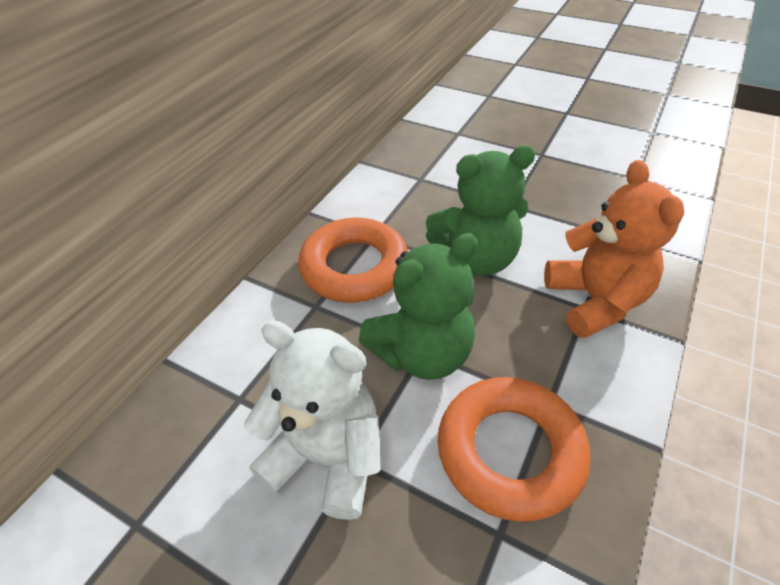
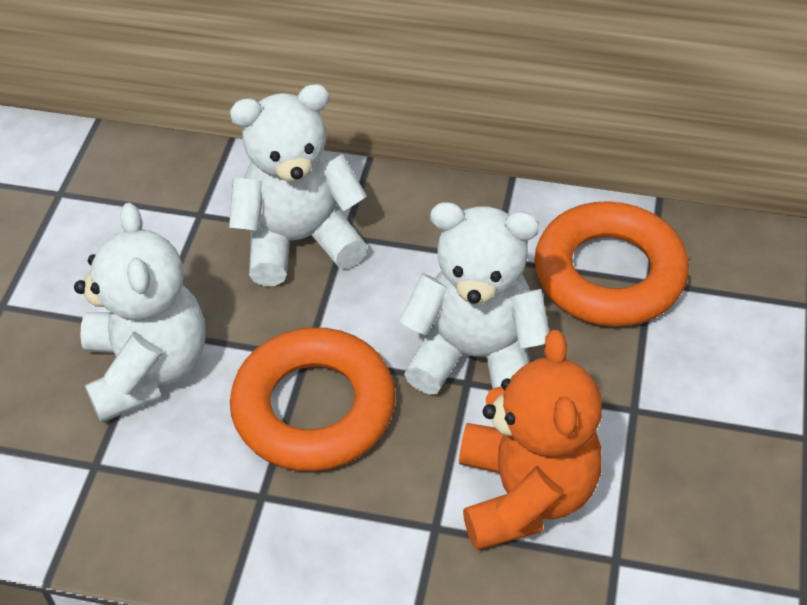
green teddy bear: [359,233,478,380] [426,145,536,276] = 2 -> none = 0
white teddy bear: [244,320,381,520] = 1 -> [74,203,205,423] [229,84,367,286] [399,202,549,394] = 3

